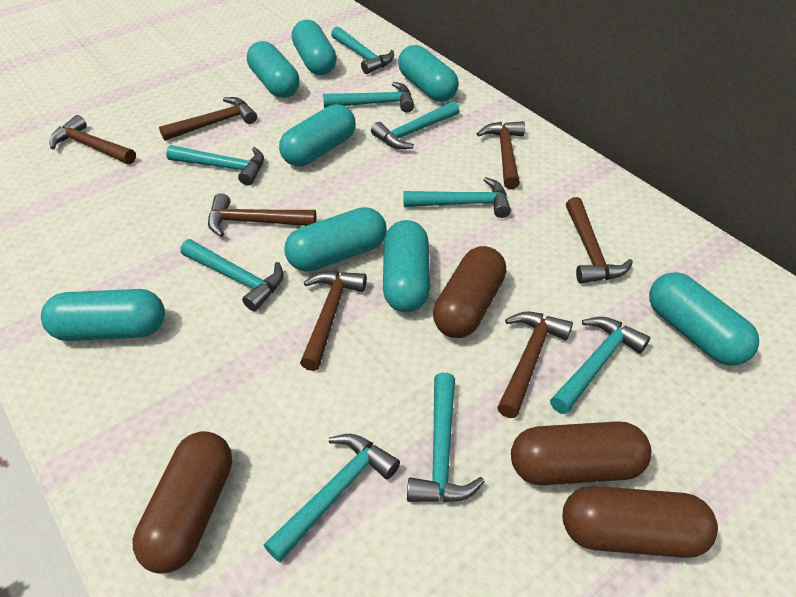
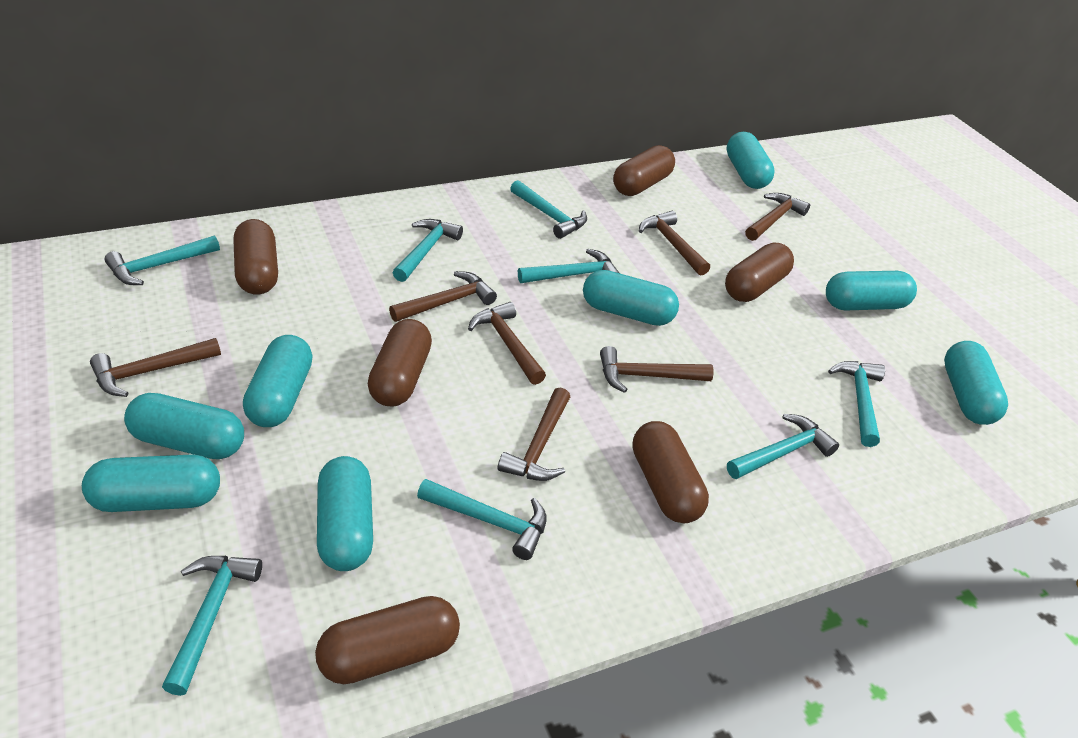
brown capsule: [133,431,232,573] [433,246,506,338] [511,421,652,485] [563,486,718,558] = 4 -> [234,219,278,295] [315,596,460,684] [368,319,432,407] [613,145,675,196] [632,421,709,523] [725,243,794,302] = 6
turquoise hammer: [166,145,264,186] [180,239,283,311] [264,434,400,562] [323,82,414,113] [331,26,394,74] [371,101,460,149] [403,177,511,218] [407,373,485,502] [550,317,650,414] = 9 -> [105,235,220,285] [162,556,262,696] [393,219,463,282] [417,479,547,560] [510,180,587,239] [518,249,619,283] [727,414,839,479] [828,361,885,447] = 8

